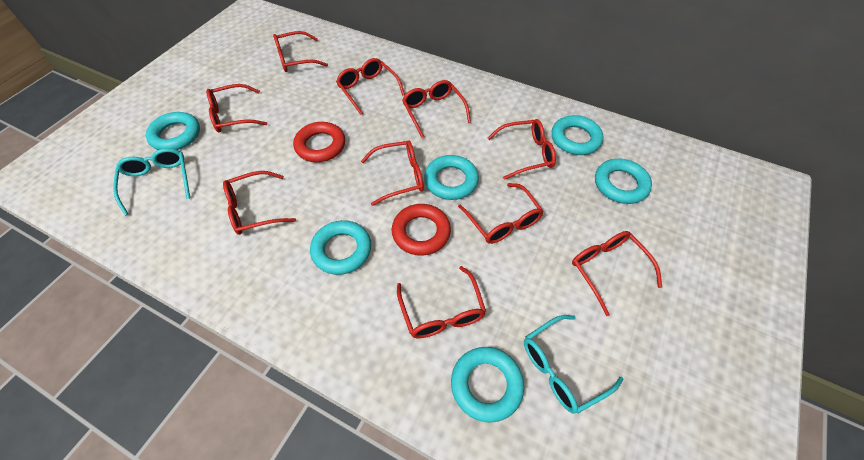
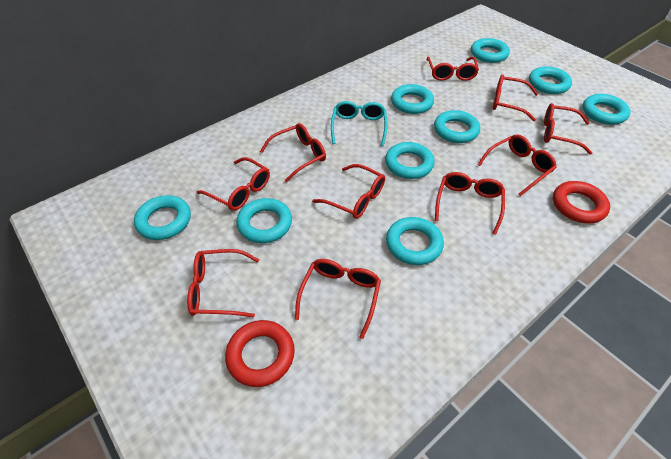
turquoise glasses: [113,148,190,216] [524,315,623,414] = 2 -> [331,101,387,146] = 1
turquoise ring: [146,112,200,150] [310,220,371,275] [424,155,479,200] [451,347,524,423] [552,115,603,155] [595,159,652,204] = 6 -> [134,195,191,240] [236,198,292,243] [385,142,435,179] [386,217,444,265] [391,84,434,114] [434,110,480,143] [471,38,510,63] [529,66,572,94] [583,94,631,125] = 9

